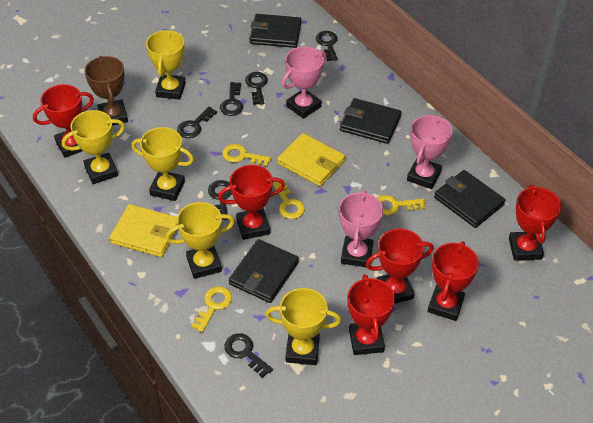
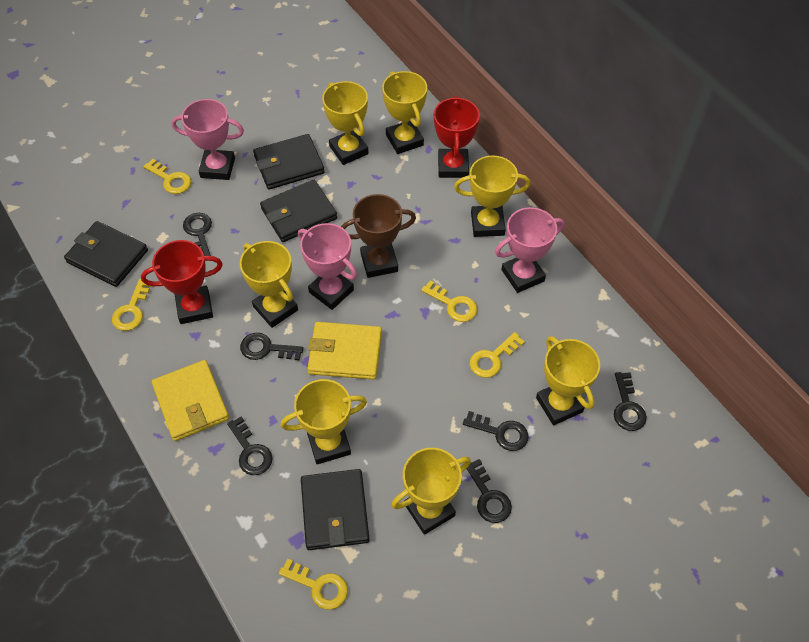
red trophy: [33,84,94,158] [218,165,285,240] [348,274,395,355] [366,229,434,304] [427,241,479,321] [509,185,562,260] = 6 -> [141,240,223,324] [434,96,480,178] = 2
yellow key: [191,286,232,332] [222,144,271,167] [273,180,305,219] [377,195,425,215] = 4 -> [112,279,152,331] [143,159,191,194] [279,559,348,610] [421,281,477,322] [470,332,525,378] = 5
yellow trophy: [62,110,125,184] [131,127,194,201] [146,30,186,100] [166,202,235,279] [266,288,341,365] = 5 -> [240,241,298,328] [281,379,367,464] [322,81,369,165] [382,71,427,154] [391,448,471,535] [454,155,530,237] [536,336,600,425] = 7

